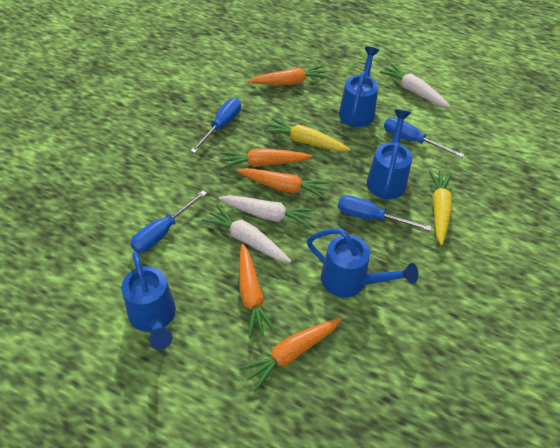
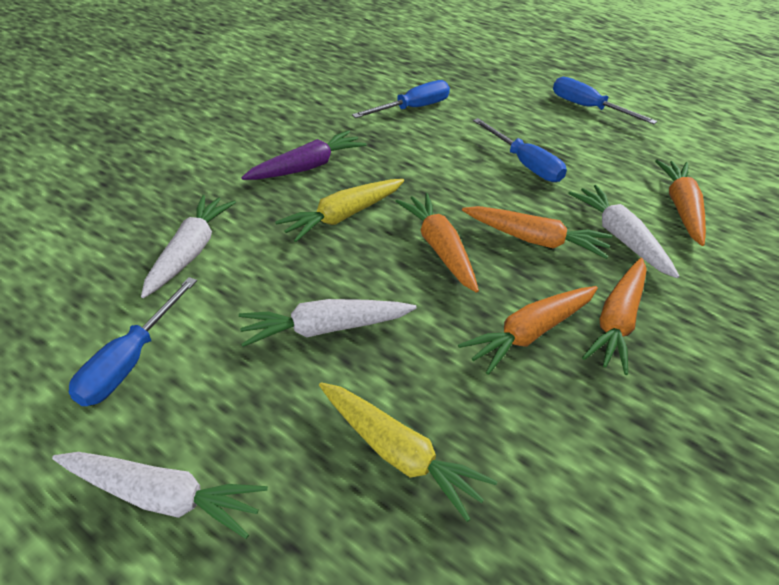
blue watering can: [121,252,176,350] [307,228,418,297] [339,47,379,127] [367,110,412,199] = 4 -> none = 0
purple carrot: none = 0 -> [241,130,367,180] = 1
white carrot: [202,205,291,263] [219,195,316,228] [380,64,450,107] = 3 -> [52,452,268,539] [141,195,236,298] [239,299,417,347] [568,185,679,278] = 4

